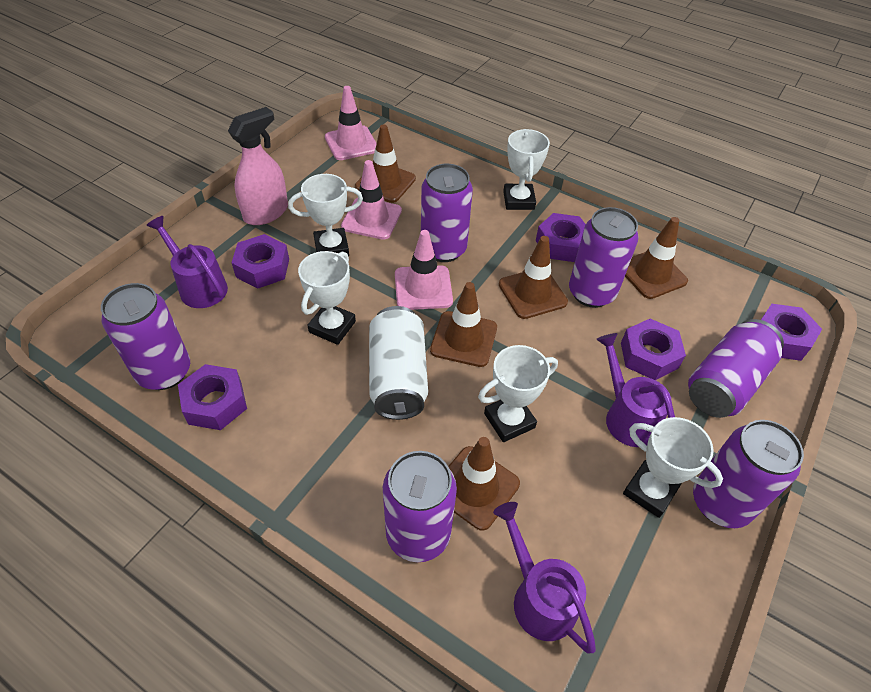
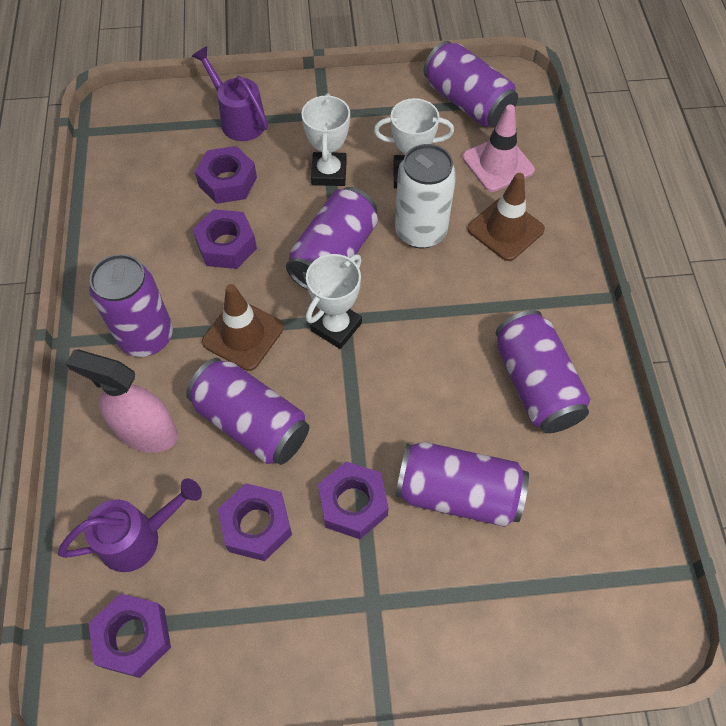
brown traffic cone: [355,124,416,203] [430,282,497,367] [448,437,520,531] [499,236,568,319] [625,217,688,299] = 5 -> [202,284,284,371] [467,173,545,261] = 2
pink traffic cone: [325,86,377,160] [341,160,402,240] [395,230,453,310] = 3 -> [462,104,535,192] = 1
purple watering can: [146,216,228,308] [493,502,596,653] [596,333,675,447] = 3 -> [58,478,202,572] [192,47,268,141] = 2
white trophy: [288,174,363,256] [298,251,356,345] [478,345,558,442] [503,129,550,210] [623,417,723,518] = 5 -> [302,93,350,186] [306,254,362,349] [374,98,454,188] = 3

